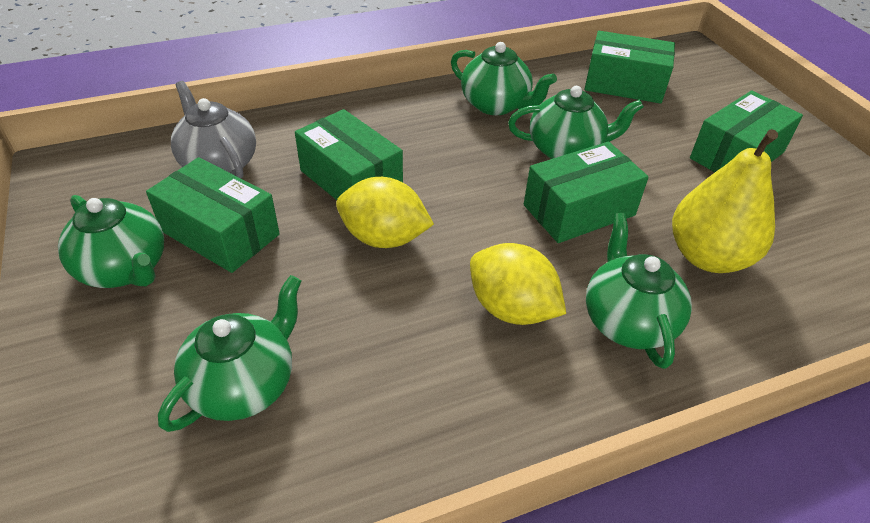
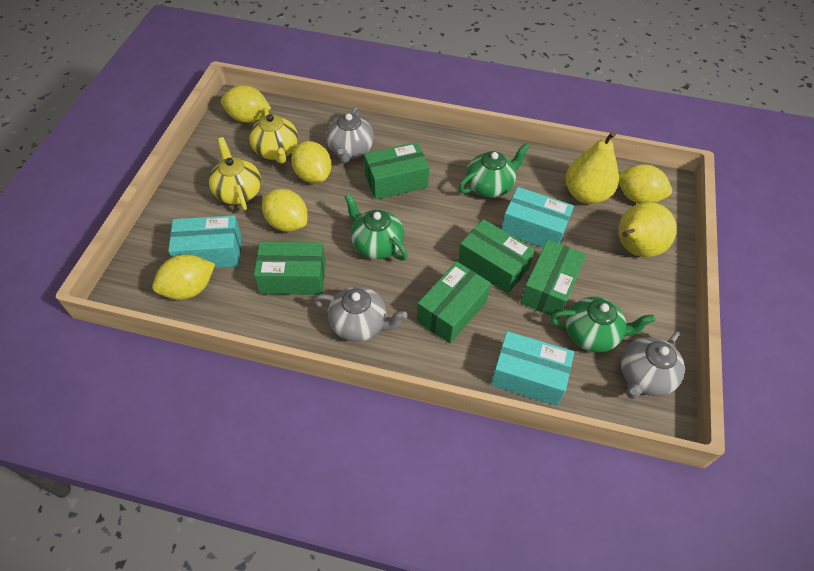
green teapot: [58,195,164,288] [158,275,301,432] [451,42,557,115] [508,86,644,159] [586,213,692,369] = 5 -> [344,194,408,261] [459,143,530,198] [550,297,655,352] = 3
grey teapot: [171,81,256,178] = 1 -> [314,286,407,342] [326,106,374,163] [621,331,685,399] = 3
turquoise box: none = 0 -> [168,215,241,268] [491,331,574,406] [501,187,574,248] = 3
yellow lemon: [336,177,434,248] [470,243,566,325] = 2 -> [152,254,215,300] [221,85,271,123] [262,189,308,232] [291,141,332,183] [619,164,672,204] = 5
yellow pear: [672,129,778,273] = 1 -> [566,131,619,204] [618,202,677,257] = 2
yellow teapot: none = 0 -> [209,137,261,210] [249,108,298,164] = 2

